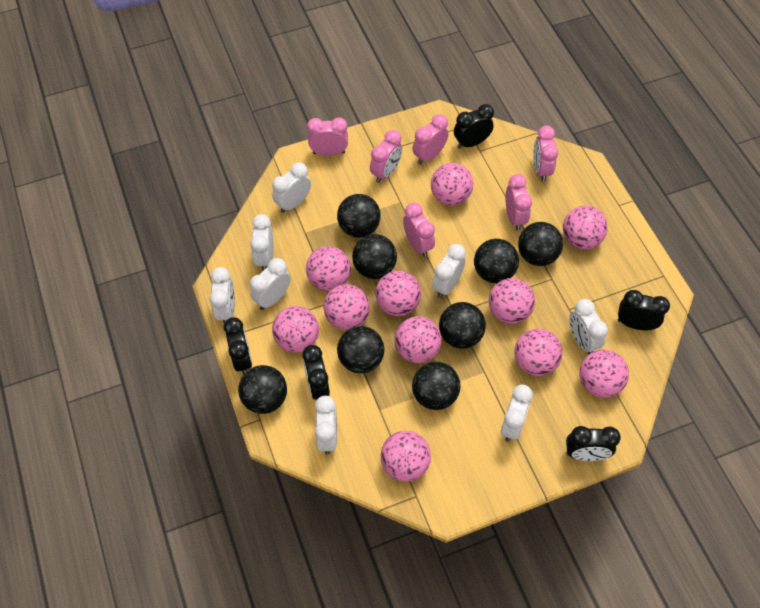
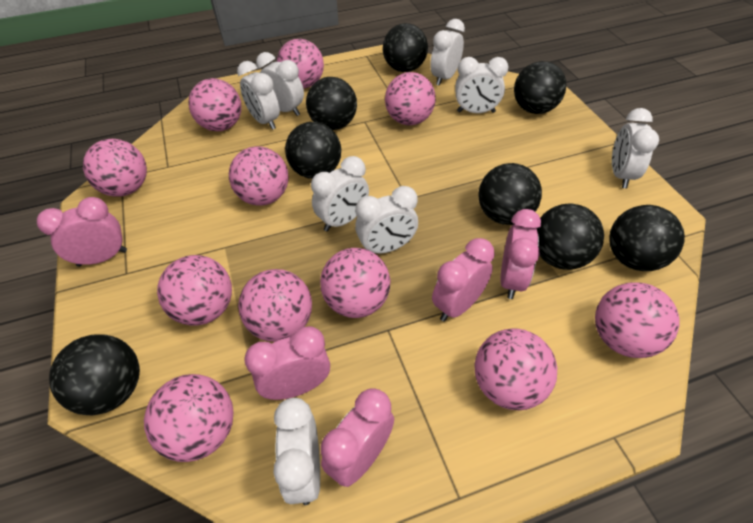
black clock: [224,317,252,375] [302,345,330,400] [454,104,494,149] [566,426,621,461] [618,290,670,330] = 5 -> none = 0
pink clock: [307,117,348,156] [370,130,402,183] [403,203,435,257] [412,114,448,165] [505,174,532,231] [533,126,558,182] = 6 -> [37,197,127,267] [244,326,330,400] [321,388,394,487] [432,238,495,322] [500,209,541,299] = 5

